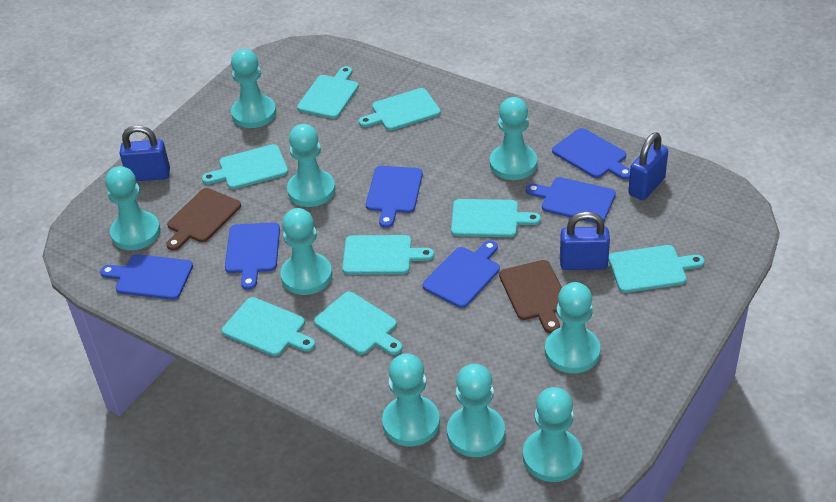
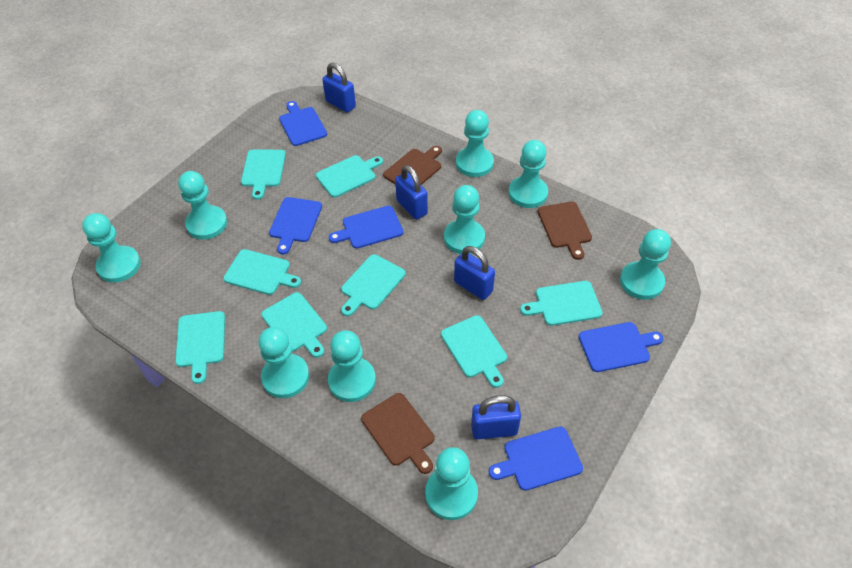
blue cutting board: [100,254,193,300] [225,222,280,290] [366,166,423,228] [423,240,500,308] [526,177,616,224] [552,128,630,180] = 6 -> [269,197,322,254] [279,101,327,146] [329,206,404,249] [489,427,583,491] [579,322,664,372] = 5
blue padlock: [120,125,170,181] [560,211,610,270] [628,132,668,200] = 3 -> [322,63,356,113] [395,165,428,220] [454,246,495,300] [471,395,521,440] = 4
brown cutting board: [166,188,241,251] [499,260,562,333] = 2 -> [361,393,434,474] [383,146,442,185] [538,201,592,260] = 3

